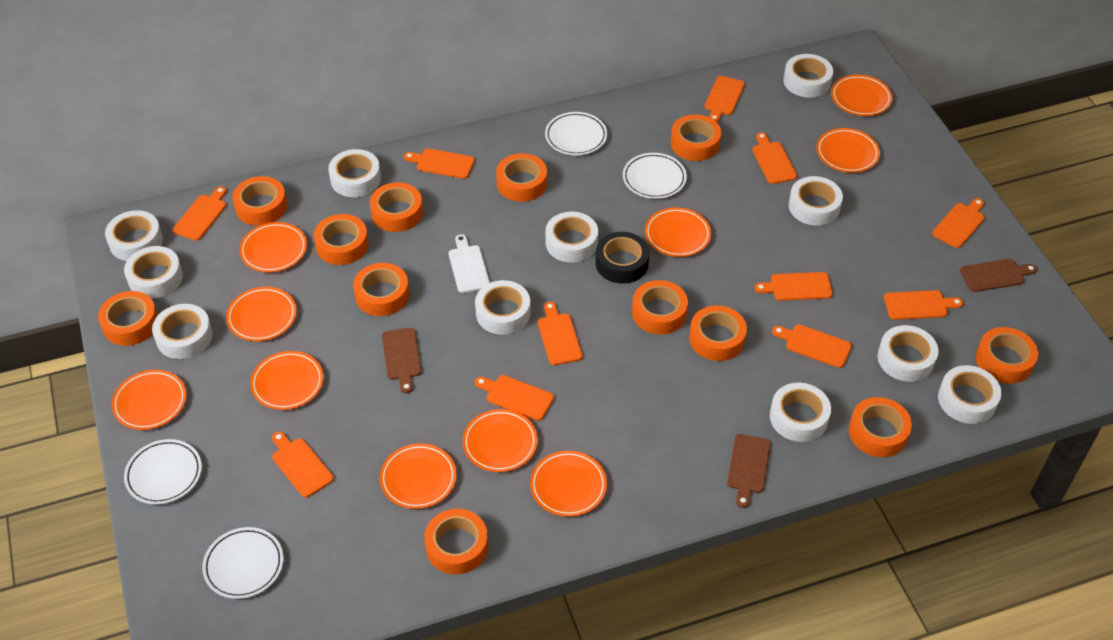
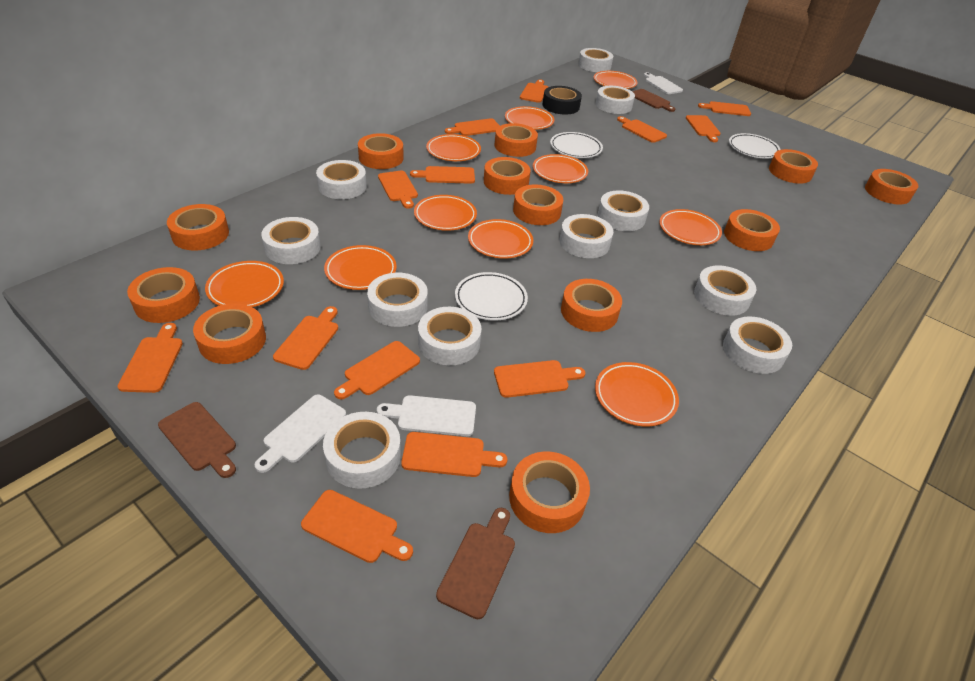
orange cutting board: [173,186,227,241] [272,431,334,498] [404,148,475,179] [475,375,554,421] [538,302,583,365] [705,76,745,122] [753,132,797,184] [754,272,833,301] [772,324,852,368] [884,290,963,320] [932,198,985,248] = 11 -> [117,323,183,393] [273,306,338,370] [301,490,413,563] [334,341,420,399] [378,171,418,208] [401,432,507,477] [410,166,475,184] [445,118,500,136] [494,360,585,398] [520,80,548,103] [617,116,667,143] [686,115,721,142] [698,101,751,116] = 13
white cutting board: [449,234,490,293] = 1 -> [254,394,346,473] [377,395,476,436] [644,72,683,94] = 3
white plate: [124,439,202,504] [202,527,283,599] [545,112,607,155] [623,153,687,199] = 4 -> [455,272,528,320] [550,132,603,158] [729,133,781,159] = 3

